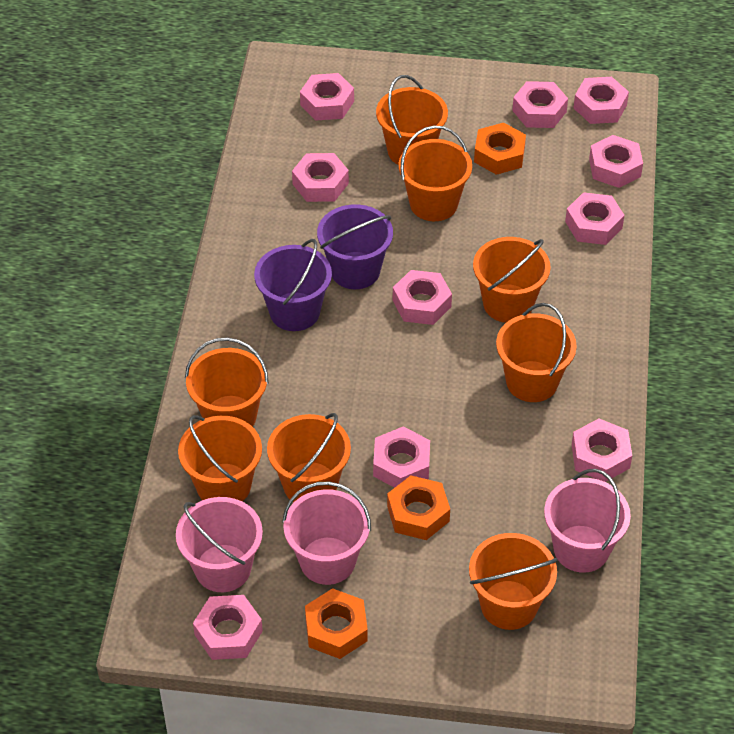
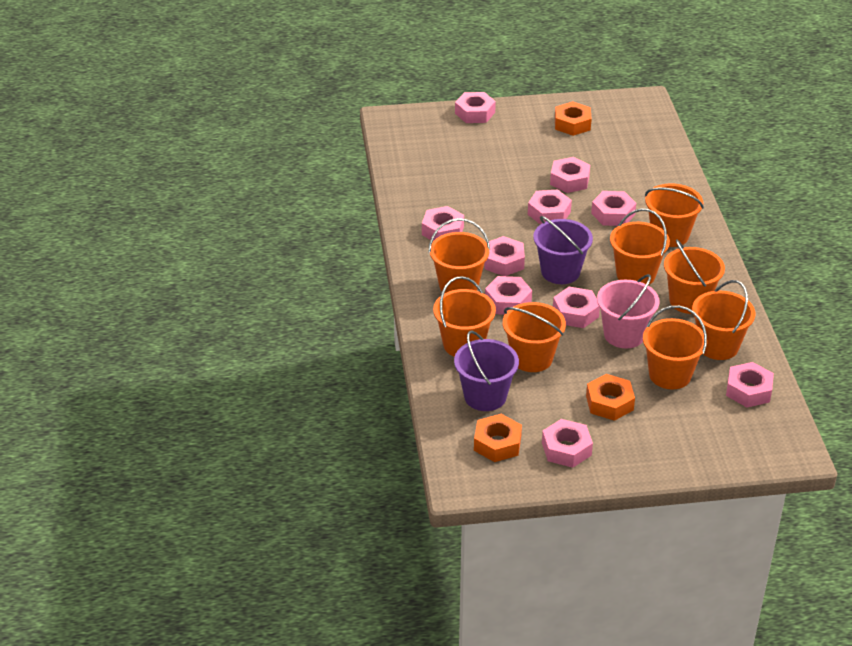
pink bucket: [176,497,263,592] [282,482,371,585] [544,469,631,573] = 3 -> [597,274,659,349] = 1

